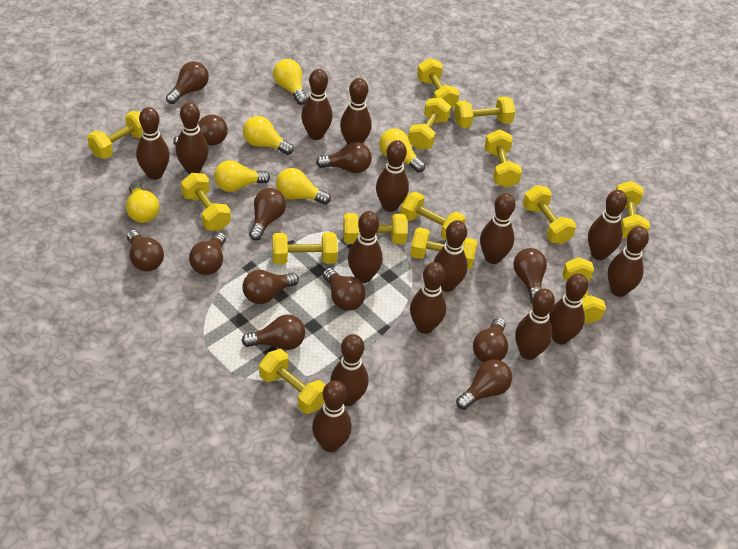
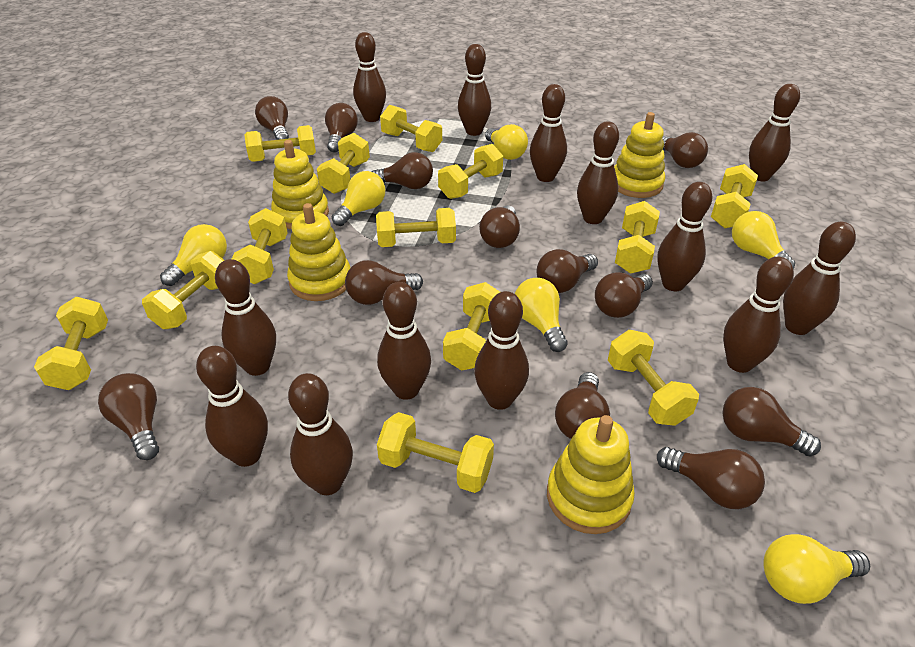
brown bowling pin: [136,107,170,180] [176,102,209,174] [301,69,333,140] [312,380,352,452] [330,334,369,406] [340,78,372,145] [348,211,383,283] [376,140,409,212] [410,262,446,334] [434,220,468,292] [480,193,516,264] [515,289,555,360] [549,273,588,344] [588,190,627,260] [608,226,649,297] = 15 -> [196,346,268,467] [215,259,276,376] [288,373,353,495] [353,32,386,122] [377,282,431,400] [458,44,491,136] [474,291,529,410] [530,84,567,182] [577,121,619,224] [657,182,712,291] [723,257,794,373] [749,84,800,182] [783,222,856,335] = 13
yellow dumbbell: [87,111,143,159] [181,173,231,231] [259,349,326,414] [272,232,338,264] [343,213,408,244] [400,192,466,240] [408,97,451,150] [410,227,478,269] [417,58,459,108] [454,96,515,128] [485,130,522,188] [523,185,576,244] [562,257,606,324] [616,181,650,239] = 14 -> [34,297,108,390] [142,251,225,329] [232,208,288,284] [244,125,316,162] [317,133,370,194] [376,208,456,247] [377,412,494,493] [380,105,442,152] [438,144,503,199] [443,282,500,371] [608,330,699,426] [615,201,660,274] [711,164,758,228] = 13
yellow stacking toy: none = 0 -> [271,140,329,229] [287,203,351,301] [547,415,635,534] [614,112,665,198] = 4

